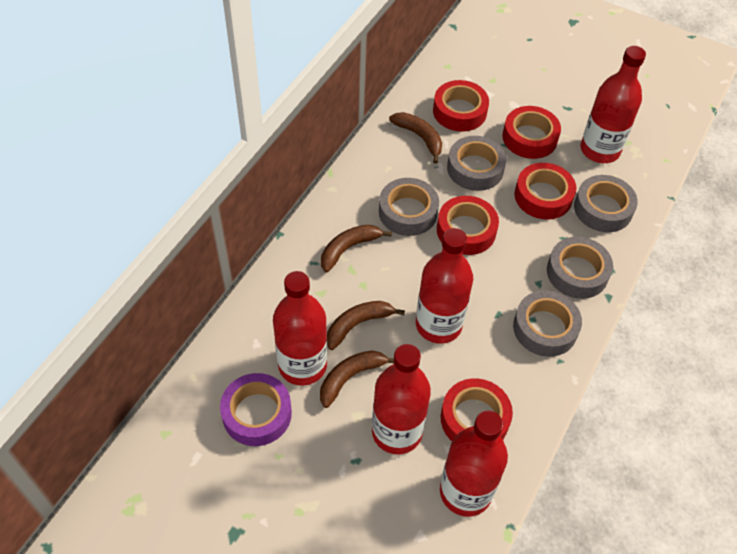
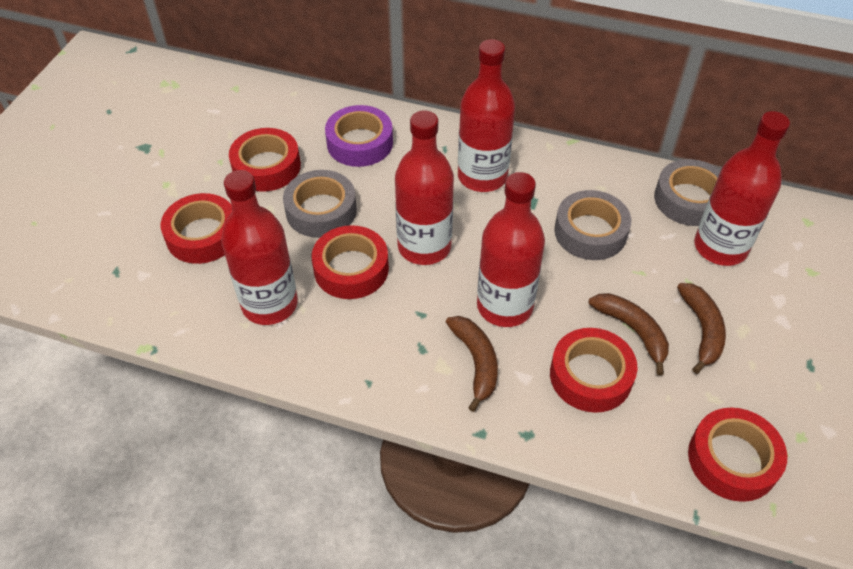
brown banana: [320,350,394,408] [321,224,392,272] [327,301,405,350] [389,112,442,164] = 4 -> [446,316,498,412] [589,293,669,376] [677,283,726,374] = 3
grey tape: [379,178,439,236] [447,136,506,191] [513,291,582,357] [547,237,613,299] [574,175,638,232] = 5 -> [283,170,357,238] [554,190,631,260] [654,159,721,226] = 3

